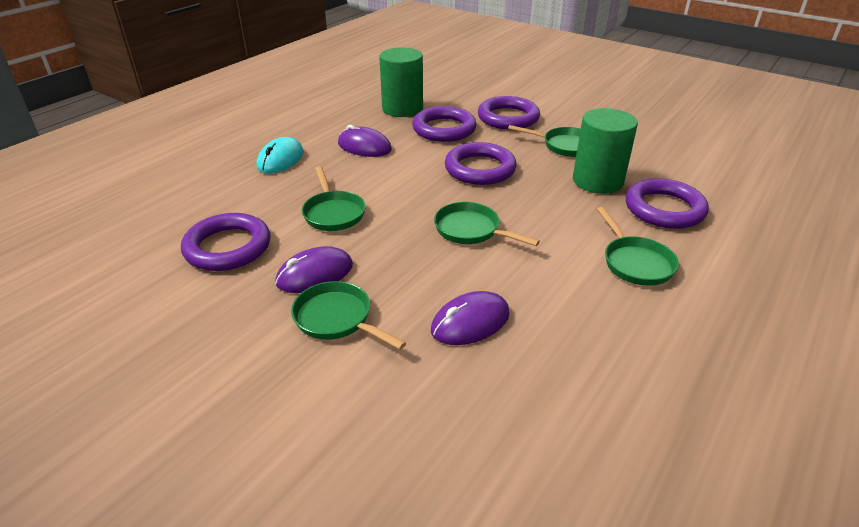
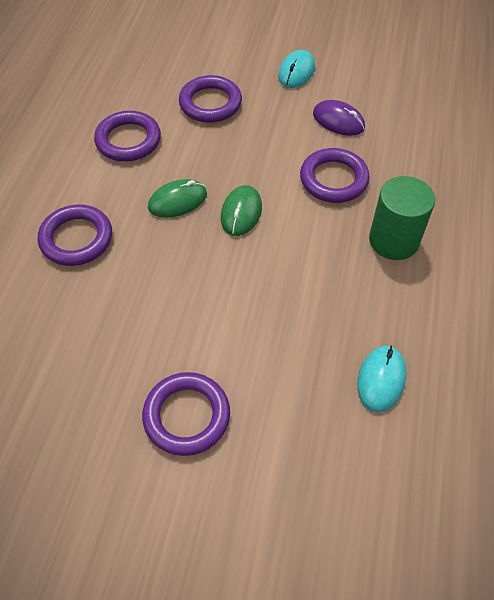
green cylinder: [379,47,423,117] [573,108,638,194] = 2 -> [369,176,435,260] = 1
green mouse: none = 0 -> [148,179,207,218] [221,185,262,236] = 2
green pan: [291,281,406,350] [302,166,366,231] [434,202,540,246] [508,125,581,157] [597,207,679,286] = 5 -> none = 0
purple mouse: [275,246,353,293] [338,125,392,157] [431,291,510,345] = 3 -> [313,100,365,136] = 1
turquoise mouse: [257,137,304,174] = 1 -> [278,50,315,88] [357,346,407,412] = 2

